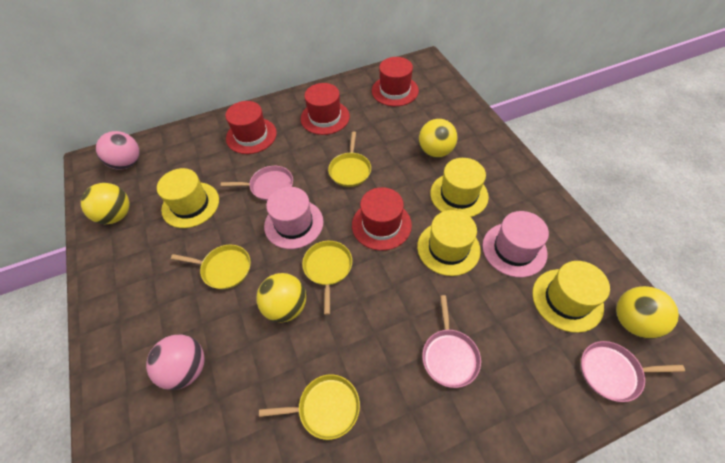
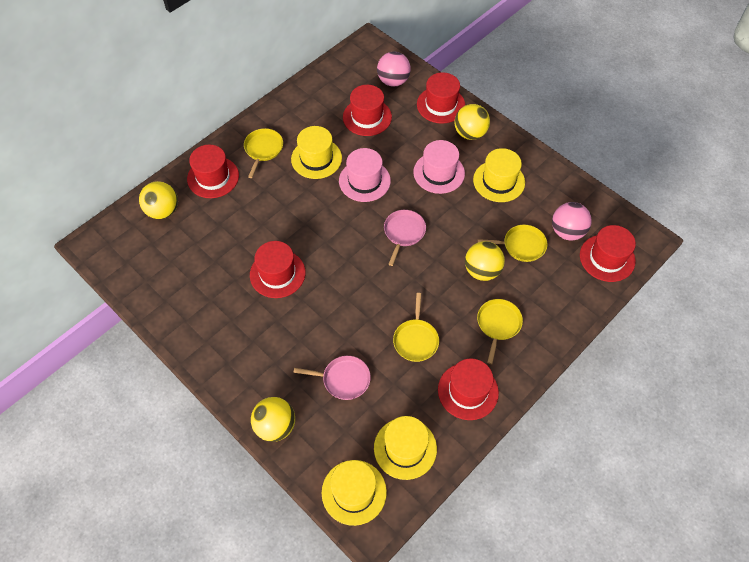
pink pan: [221,166,293,201] [422,295,481,388] [581,341,685,402] = 3 -> [293,356,371,400] [384,210,426,266] = 2
red hat: [225,101,277,154] [301,83,350,135] [352,187,412,250] [372,57,419,106] = 4 -> [187,145,239,198] [250,241,306,298] [343,85,392,136] [417,72,465,124] [438,358,499,420] [580,225,636,282] = 6

